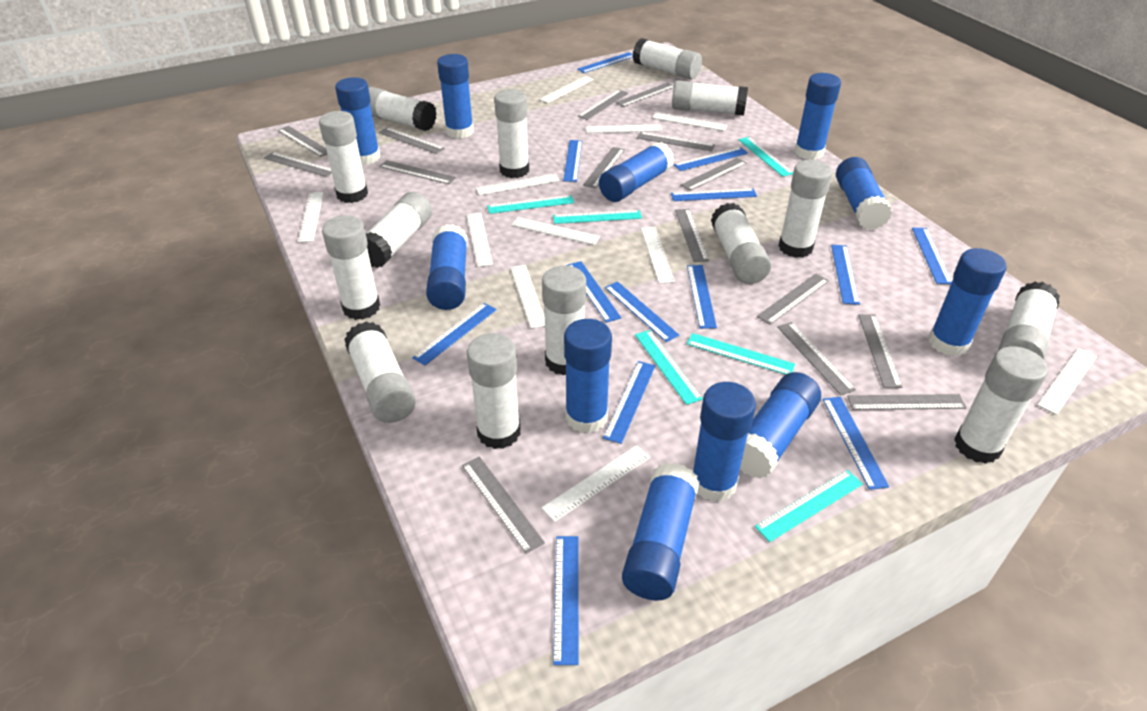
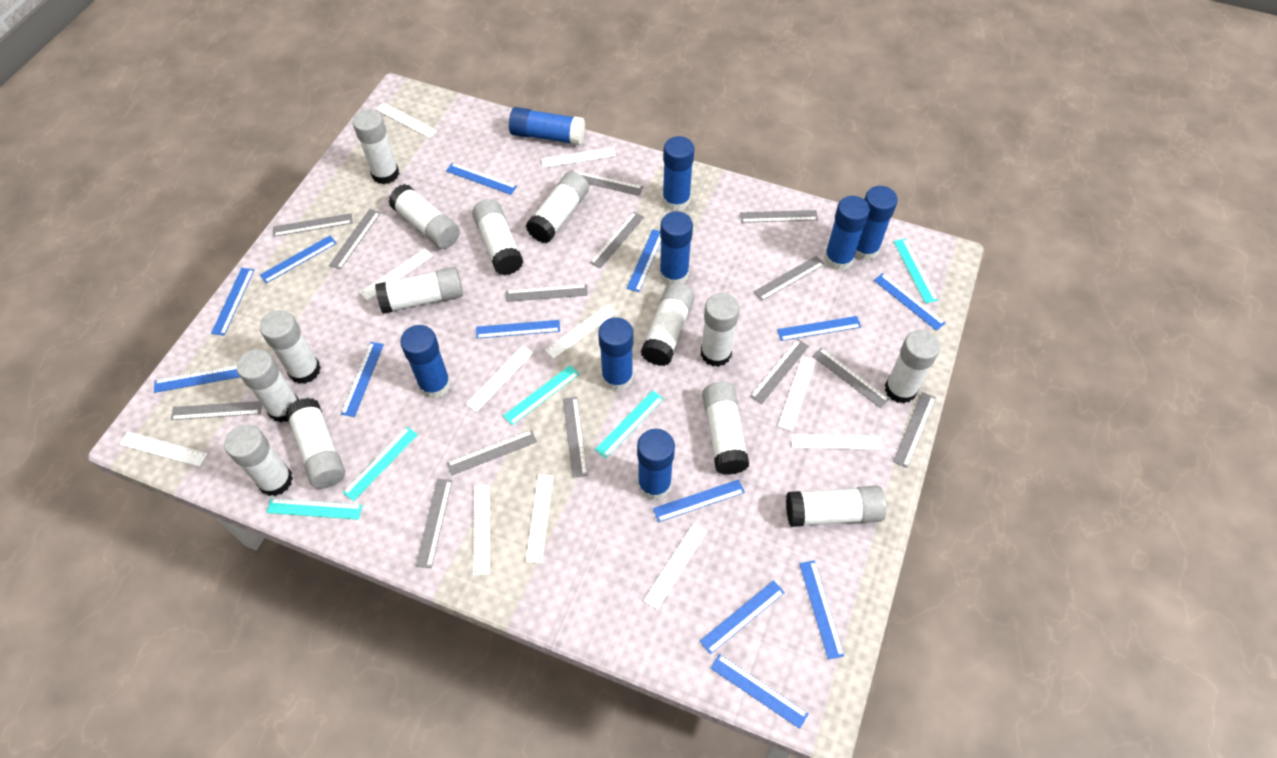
blue glue stick: [335,77,380,165] [426,224,467,310] [437,54,474,138] [564,319,612,433] [599,142,674,202] [622,463,700,600] [693,382,756,502] [740,372,821,479] [794,73,841,160] [836,157,892,230] [929,248,1007,356] = 11 -> [400,325,451,398] [509,107,585,145] [598,317,633,391] [637,429,675,500] [659,211,693,285] [663,136,694,211] [824,196,870,271] [855,186,898,261] = 8
grey ruler: [264,152,332,177] [278,126,327,157] [378,127,445,154] [379,160,456,184] [462,456,545,554] [578,90,629,120] [583,147,625,189] [615,82,674,107] [637,132,715,152] [675,209,709,262] [681,158,747,191] [757,274,829,325] [777,322,856,396] [847,394,966,410] [858,314,902,388] = 15 -> [171,401,262,420] [273,213,353,237] [329,209,381,270] [416,479,452,568] [447,430,537,476] [506,284,588,302] [563,397,588,478] [572,170,643,196] [590,212,644,268] [740,210,818,223] [750,339,809,404] [754,256,825,301] [812,348,889,408] [893,392,936,468] = 14
turquoise ruler: [487,195,574,214] [553,210,642,224] [635,330,703,405] [687,333,795,374] [738,137,793,177] [755,470,863,542] = 6 -> [266,498,362,520] [343,427,418,501] [503,365,579,425] [595,391,664,458] [894,239,938,303] = 5

